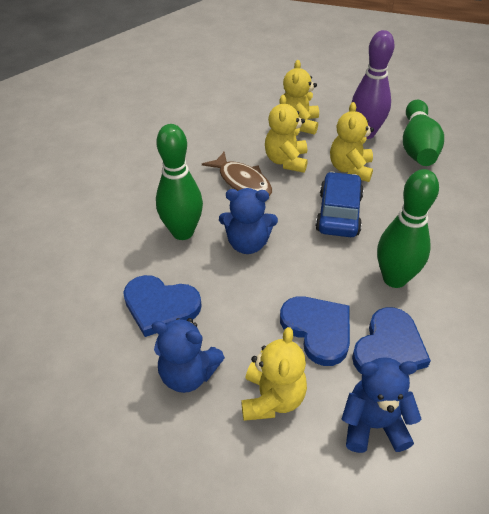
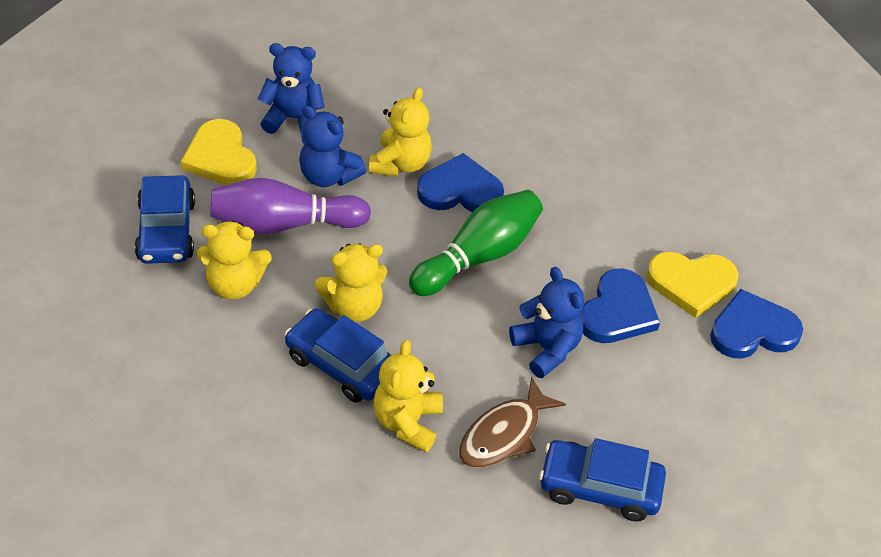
blue car: [315,172,364,237] = 1 -> [135,175,195,264] [285,309,391,403] [539,438,666,522] = 3
green bowling pin: [156,124,203,240] [377,169,439,288] [403,100,444,166] = 3 -> [409,190,543,296] = 1
yellow heart: none = 0 -> [181,119,257,185] [647,252,739,318] = 2

